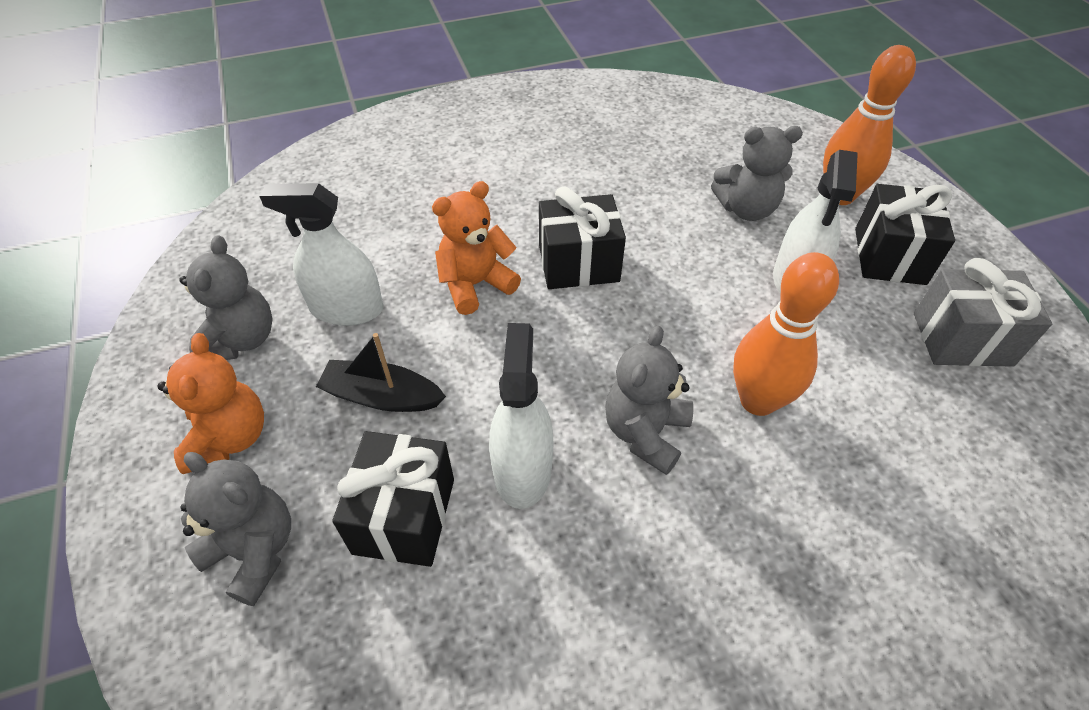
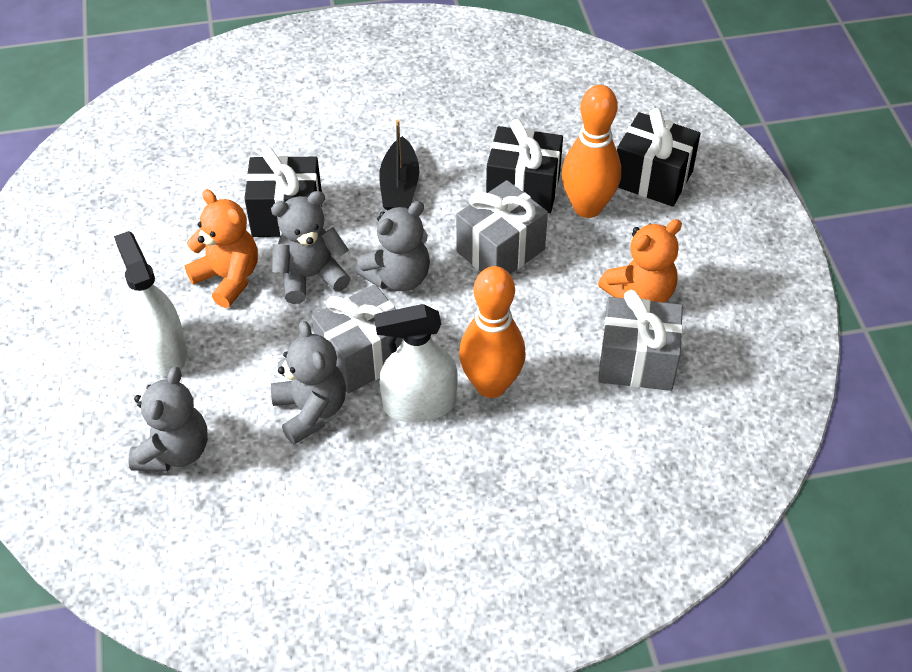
grey gift: [914,258,1052,367] = 1 -> [312,284,403,394] [456,180,548,274] [598,290,683,391] = 3
white spray bottle: [259,183,383,326] [489,323,553,509] [773,150,858,294] = 3 -> [114,231,187,376] [374,304,458,423] = 2

